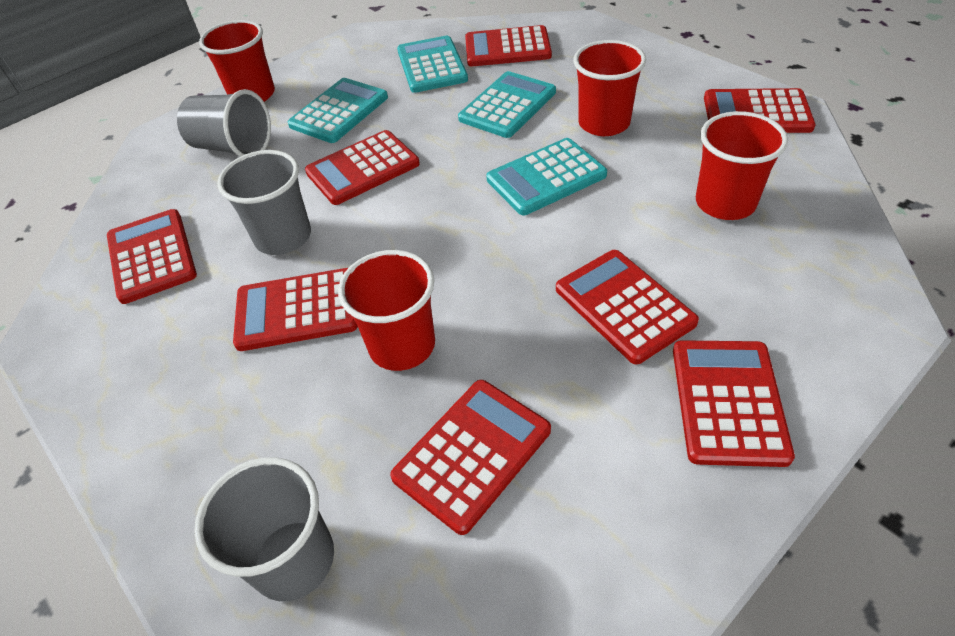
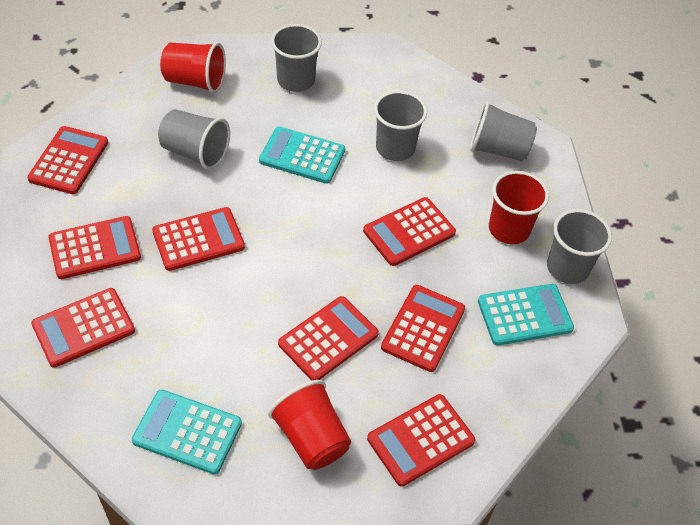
grey cup: [177,89,271,157] [194,457,334,601] [218,150,311,255] = 3 -> [158,109,230,170] [271,24,322,92] [374,91,427,161] [470,101,537,161] [547,209,612,284] = 5
red cup: [199,20,275,102] [338,250,435,371] [573,40,646,136] [696,111,788,220] = 4 -> [160,42,226,93] [268,380,351,470] [489,171,549,244] = 3
turquoise calculator: [288,78,388,143] [397,36,468,93] [458,71,556,138] [486,138,607,215] = 4 -> [132,389,242,474] [259,126,345,184] [478,284,574,345] = 3

